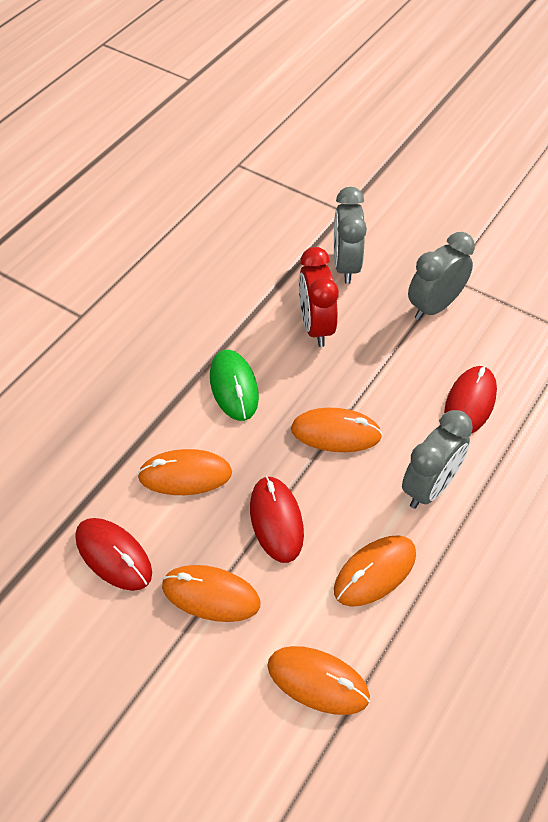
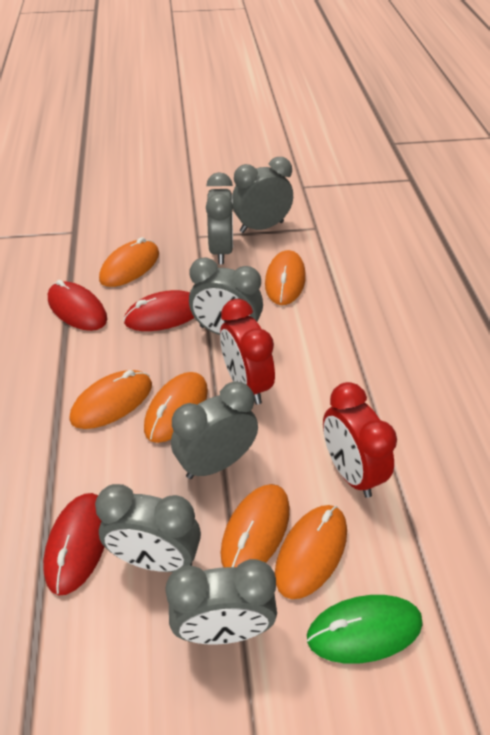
grey clock: [334,187,367,284] [402,410,473,509] [408,232,475,320] = 3 -> [95,484,201,572] [165,559,277,645] [171,381,258,479] [189,257,263,335] [206,172,233,264] [232,157,293,233] = 6
orange mouse: [137,449,232,495] [162,565,261,622] [267,646,370,715] [291,408,382,452] [334,535,416,607] = 5 -> [70,370,152,429] [99,237,159,287] [144,372,208,443] [221,484,290,567] [265,250,306,305] [275,505,347,599] = 6
red clock: [299,247,339,347] = 1 -> [220,299,275,405] [323,382,397,498] = 2

